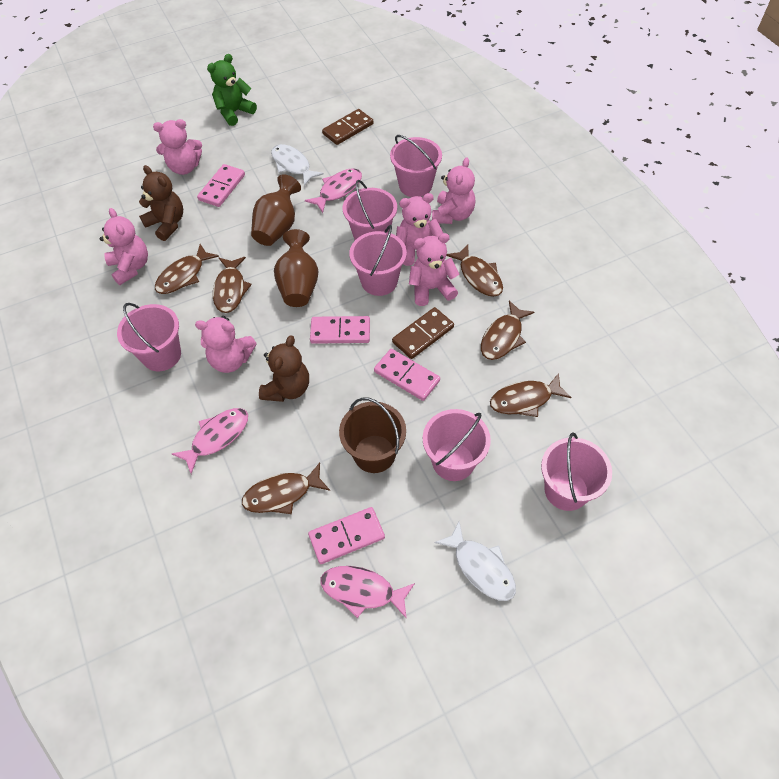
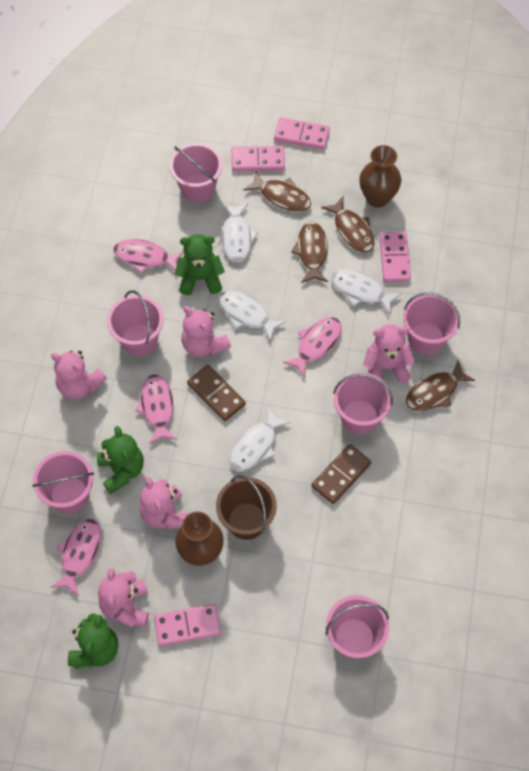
brown fish: [155,244,219,294] [213,257,252,313] [242,463,330,514] [446,244,503,297] [481,301,534,360] [490,373,572,417] = 6 -> [244,172,311,211] [291,222,328,283] [321,197,374,253] [406,361,475,411] = 4
brown teddy bear: [139,165,183,241] [259,335,309,402] = 2 -> none = 0
green teddy bear: [207,54,257,126] = 1 -> [68,613,119,669] [97,426,144,494] [175,234,225,295] = 3
pink fish: [172,408,248,474] [305,168,362,213] [320,566,415,619] = 3 -> [50,519,101,596] [113,239,184,274] [135,374,177,444] [283,317,342,378] = 4
pink teddy bear: [100,208,148,285] [153,119,202,175] [195,316,257,373] [396,193,443,266] [409,233,459,306] [432,157,475,224] = 6 -> [51,351,107,399] [98,568,149,627] [140,476,189,529] [181,306,231,357] [363,324,415,383] = 5
white fish: [271,144,324,186] [435,521,516,601] = 2 -> [218,291,286,341] [222,203,258,263] [230,406,291,471] [331,269,402,315] = 4

